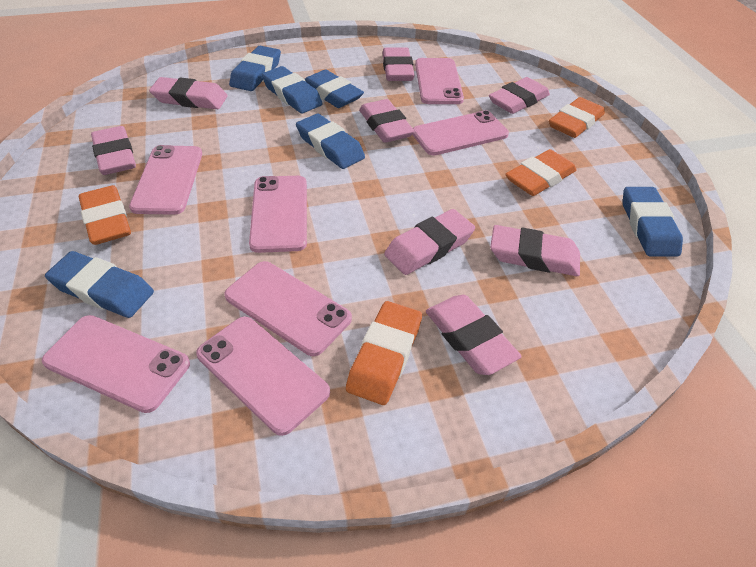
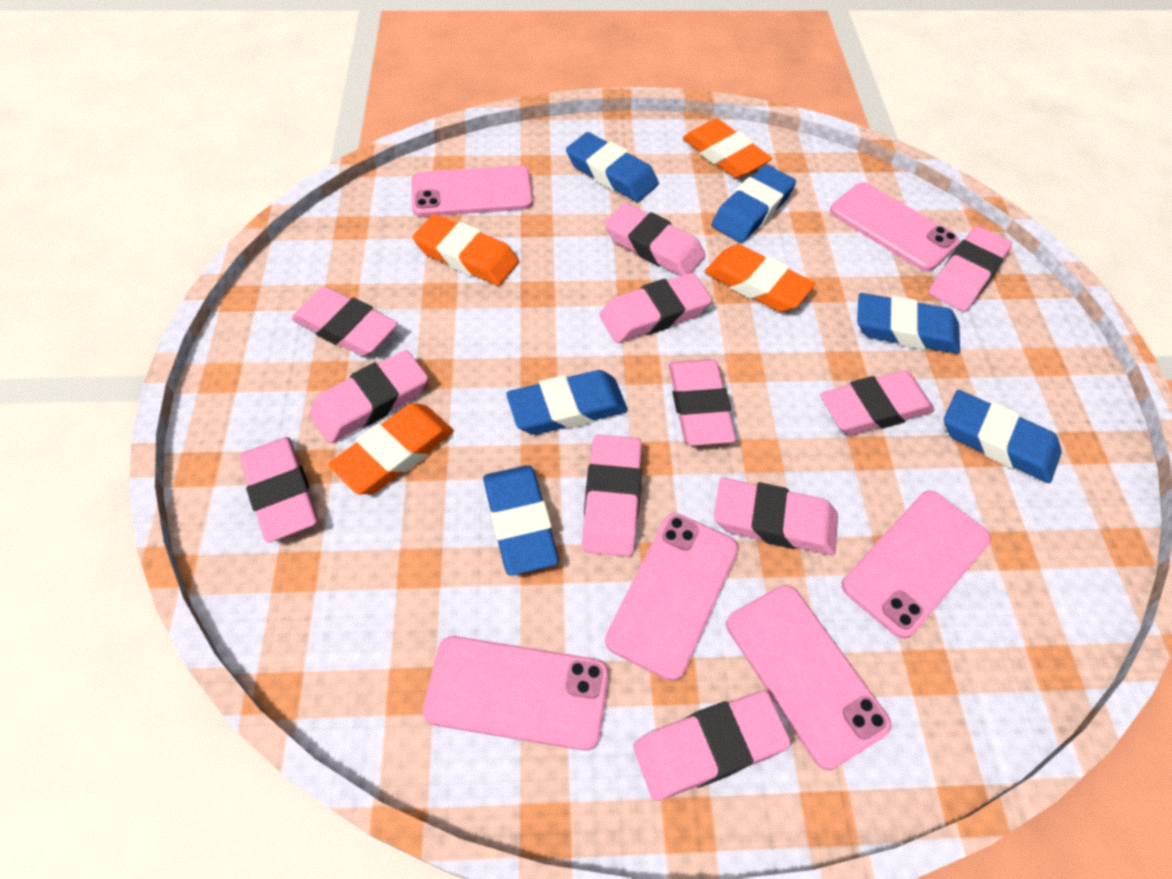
pink eraser: [91,126,136,175] [149,77,228,109] [359,99,415,143] [382,47,415,81] [384,209,475,275] [426,295,522,375] [489,77,550,114] [490,225,580,276] = 8 -> [239,437,318,543] [291,287,398,357] [309,350,428,443] [582,435,642,557] [599,273,712,343] [604,203,706,276] [633,691,791,801] [669,359,736,446] [714,478,838,555] [820,370,935,435] [929,226,1012,312] = 11
pink phone: [42,315,190,413] [129,145,202,215] [196,316,330,436] [224,261,352,356] [249,176,307,253] [412,110,509,156] [415,58,464,104] = 7 -> [411,165,533,217] [423,636,609,751] [605,513,738,681] [726,585,891,770] [830,182,960,271] [842,491,991,639] = 6

